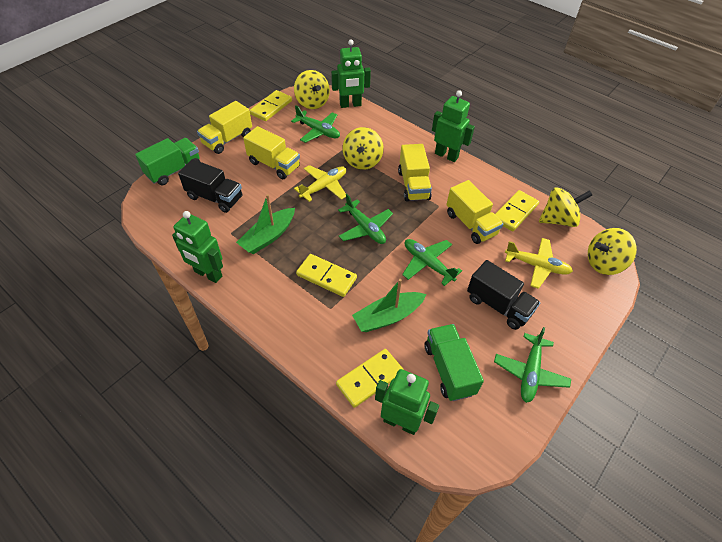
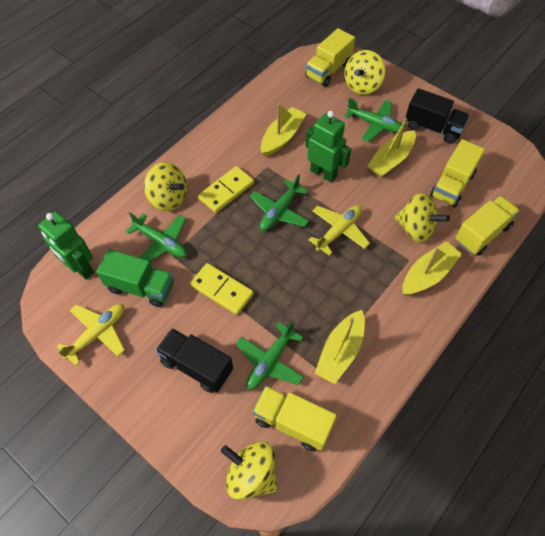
green boat: [236,194,295,254] [352,279,426,332] = 2 -> none = 0
green robot: [172,211,223,283] [331,39,371,108] [375,369,439,435] [432,90,475,162] = 4 -> [38,212,94,279] [305,111,351,183] = 2
green truck: [135,138,200,185] [425,324,484,401] = 2 -> [96,249,174,307] = 1
yellow boat: none = 0 -> [261,103,306,157] [315,310,365,384] [367,118,416,177] [402,241,462,295] = 4
yellow domino: [249,90,292,121] [296,254,357,297] [336,349,404,408] [495,190,539,232] = 4 -> [190,263,254,315] [198,166,254,213] = 2

